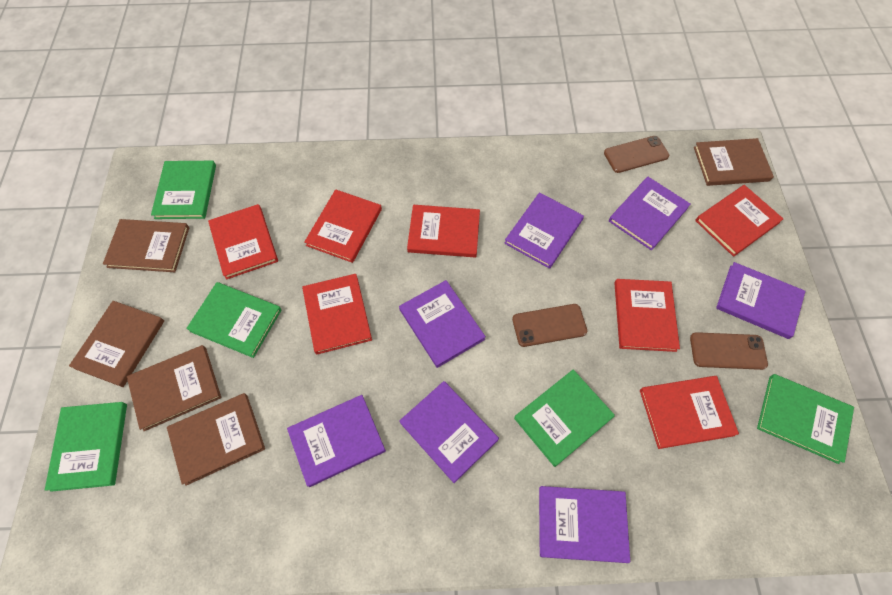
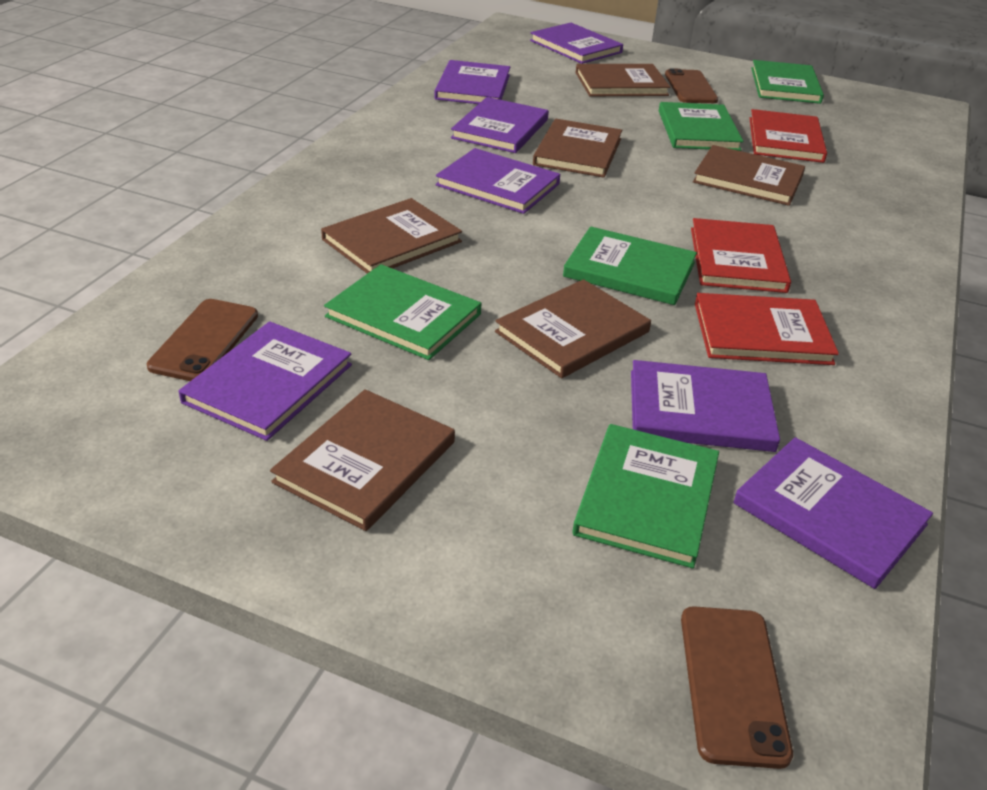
brown book: [69,301,164,387] [103,219,189,272] [127,345,221,431] [167,393,265,486] [694,138,774,186] = 5 -> [270,389,455,531] [321,198,462,274] [495,279,651,378] [533,119,622,178] [575,64,670,96] [693,145,805,206] = 6
red book: [208,204,278,280] [302,274,372,354] [304,189,382,263] [407,205,480,257] [614,279,680,352] [640,376,739,449] [695,185,783,257] = 7 -> [691,218,791,293] [695,293,839,365] [749,109,827,163] = 3

